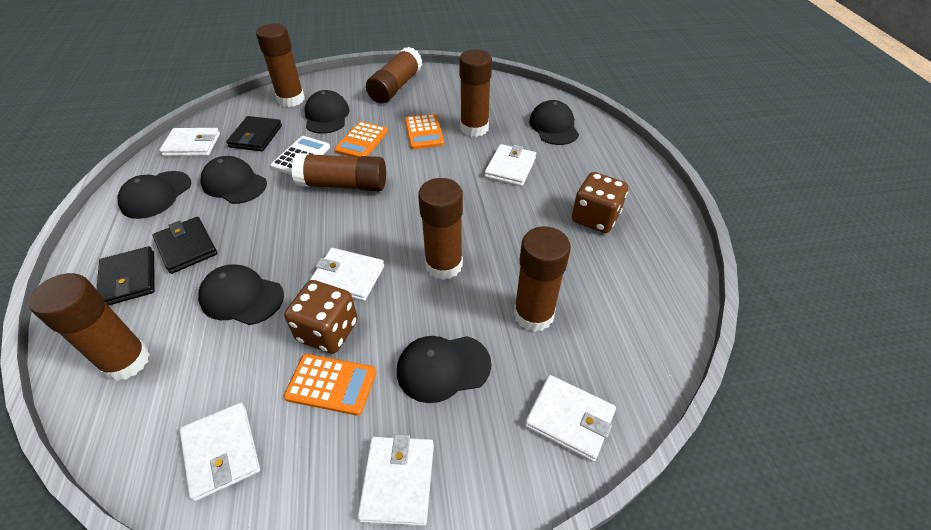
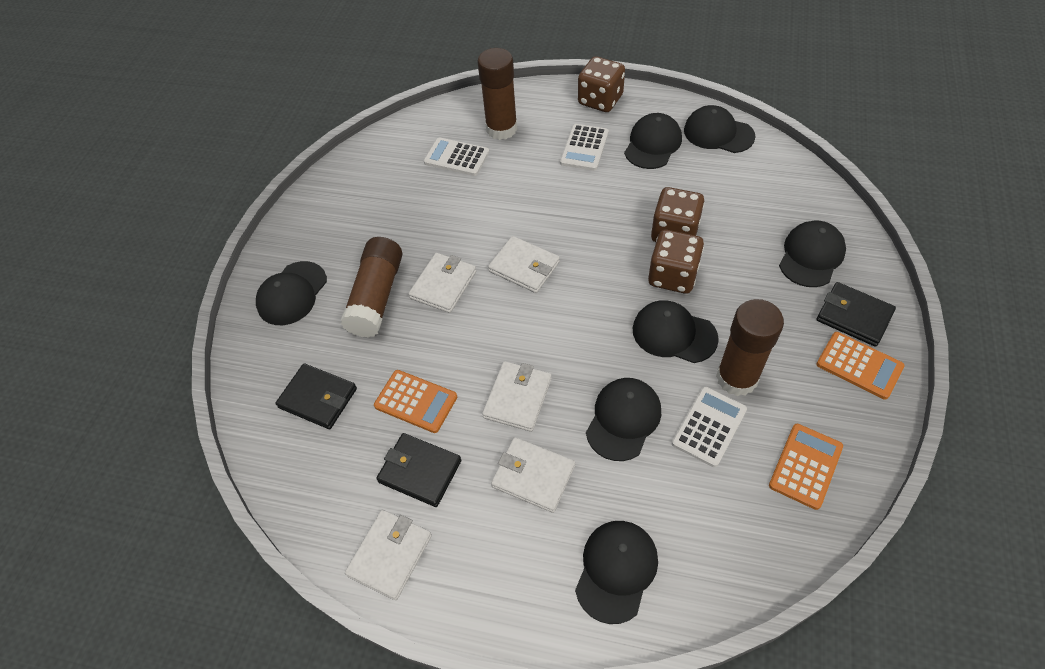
black cap: [118,171,191,219] [198,264,284,325] [201,156,267,204] [305,90,349,134] [397,336,491,403] [529,100,579,145] = 6 -> [256,261,327,325] [575,521,658,624] [586,378,661,461] [624,113,682,169] [633,300,719,363] [684,105,755,153] [779,220,846,287] = 7
brown dice: [284,280,358,354] [572,172,628,233] = 2 -> [578,56,625,112] [648,230,704,294] [651,187,704,242] = 3
brown glue stick: [29,273,150,381] [256,24,305,107] [291,153,386,191] [366,47,422,104] [418,178,463,280] [459,49,492,137] [514,226,571,332] = 7 -> [340,237,402,338] [477,48,517,140] [716,299,784,396] = 3
white calculator: [270,136,330,175] = 1 -> [424,137,489,176] [560,124,609,171] [672,387,747,467] = 3
white wallet: [159,128,220,156] [180,403,260,501] [309,248,384,301] [357,434,434,526] [484,144,536,186] [525,375,616,462] = 6 -> [345,510,432,600] [408,253,476,313] [482,361,552,432] [488,236,560,293] [491,437,575,513] = 5

